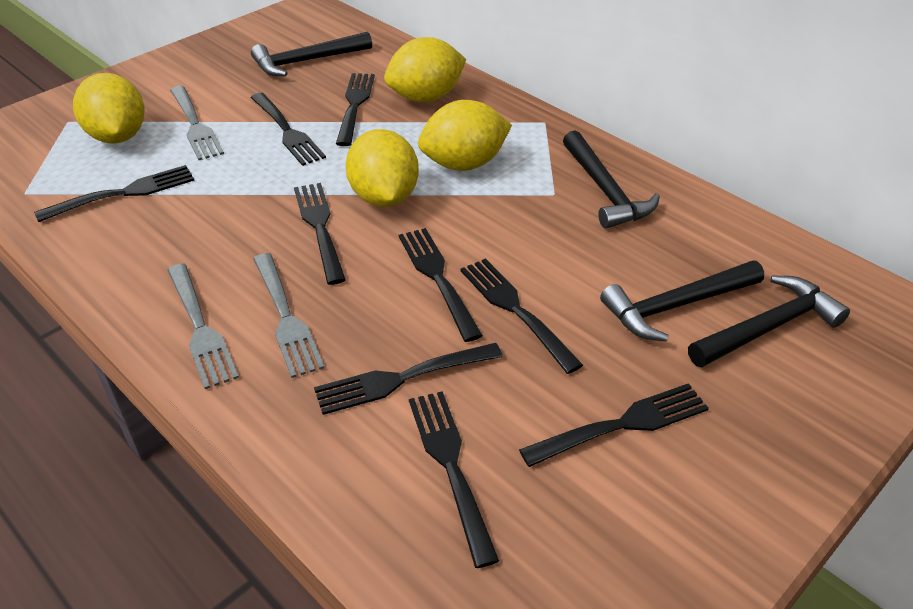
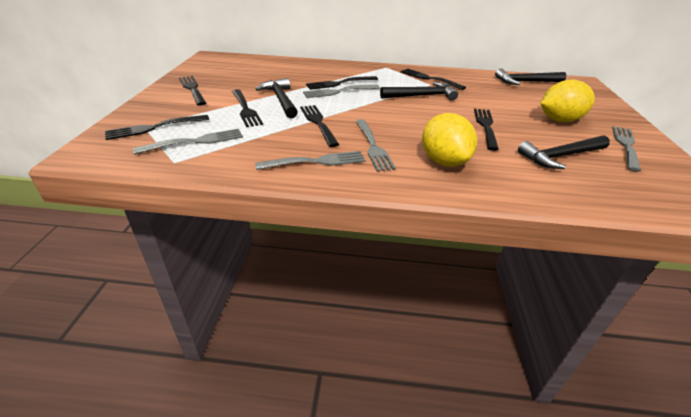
black fork: [34,165,195,222] [250,93,326,166] [294,183,346,285] [314,343,503,415] [336,73,375,146] [399,228,483,342] [409,391,499,568] [460,258,583,374] [519,383,709,467] = 9 -> [105,115,209,140] [179,76,206,106] [232,89,263,127] [300,105,339,147] [306,76,378,90] [400,69,466,90] [474,108,499,151] = 7
grey fork: [168,263,239,389] [170,86,224,160] [253,253,324,378] = 3 -> [133,129,243,154] [255,151,366,170] [303,85,380,98] [355,119,396,171] [612,126,641,172] = 5
yellow lemon: [73,73,145,144] [345,129,419,207] [384,37,466,102] [418,100,512,171] = 4 -> [422,113,477,167] [541,80,595,122] = 2

